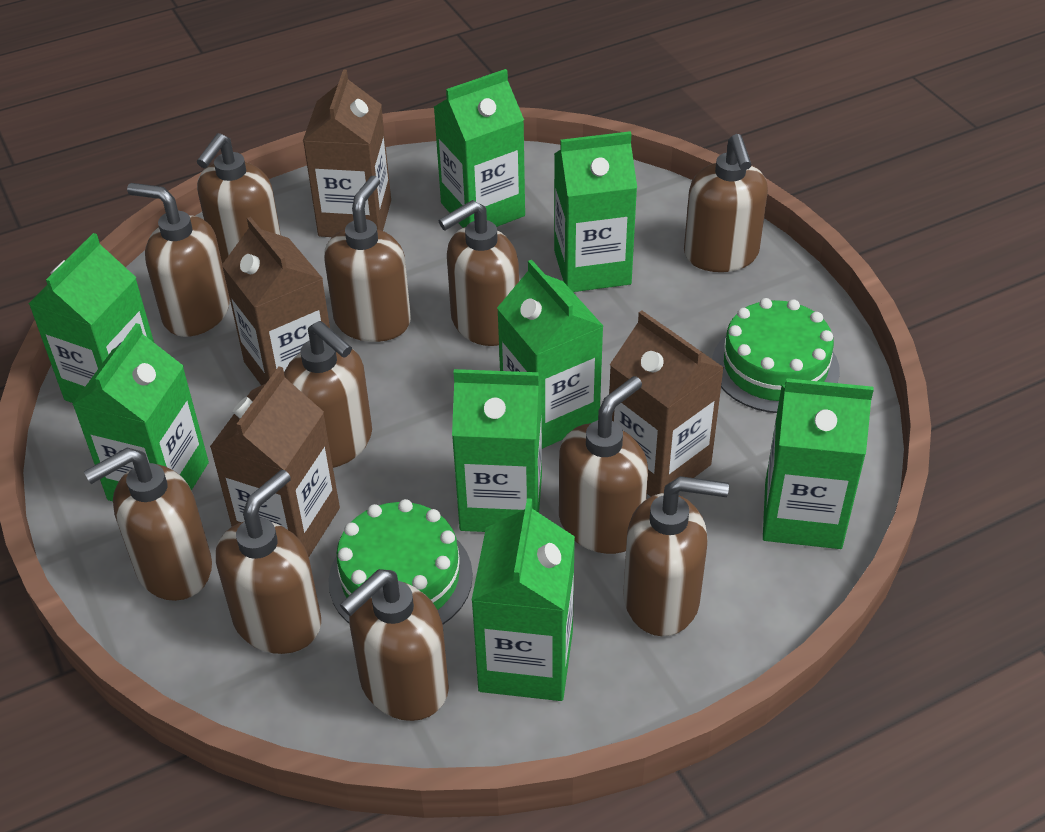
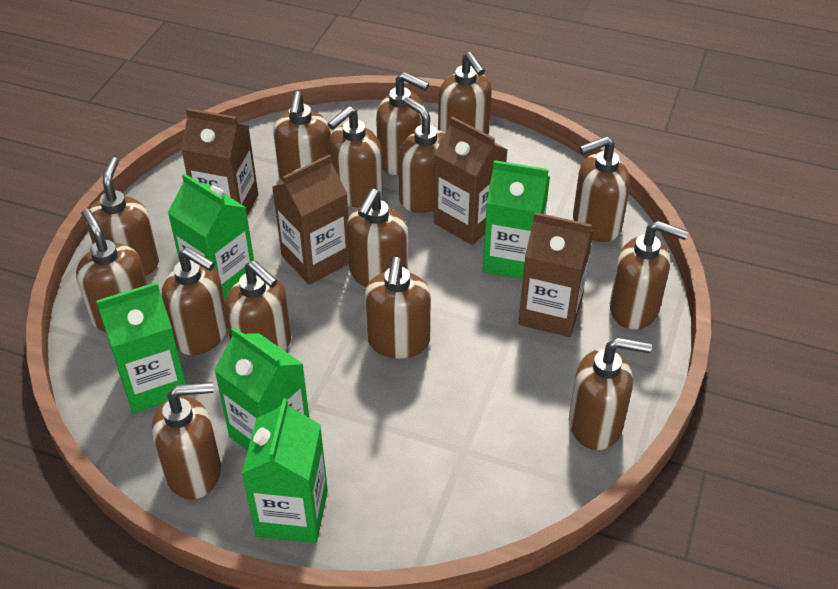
brown soap dispenser: [84,448,212,601] [127,183,230,337] [197,133,281,264] [216,470,321,654] [284,321,372,468] [324,176,411,342] [340,569,449,721] [438,200,519,346] [559,376,648,554] [623,476,729,636] [684,134,768,272] = 11 -> [76,208,147,332] [86,157,159,276] [152,382,221,500] [162,247,228,355] [224,261,291,351] [273,91,331,182] [328,106,383,208] [347,189,408,287] [365,257,431,359] [376,72,429,175] [398,97,445,213] [438,52,492,135] [569,337,652,450] [573,136,630,242] [610,221,688,330] = 15
green cake: [328,499,473,624] [712,298,840,413] = 2 -> none = 0
green carton: [28,233,154,403] [72,323,209,501] [434,69,525,228] [452,369,542,532] [471,498,575,701] [497,260,603,449] [554,131,637,292] [763,378,874,549] = 8 -> [96,282,187,413] [168,173,254,301] [214,327,309,451] [242,398,328,543] [483,160,550,279] = 5

